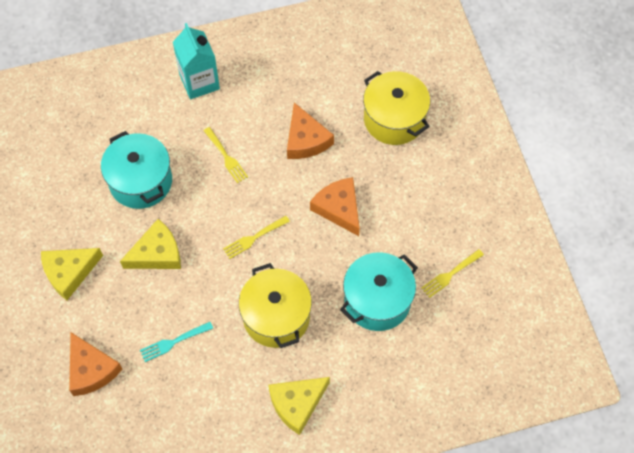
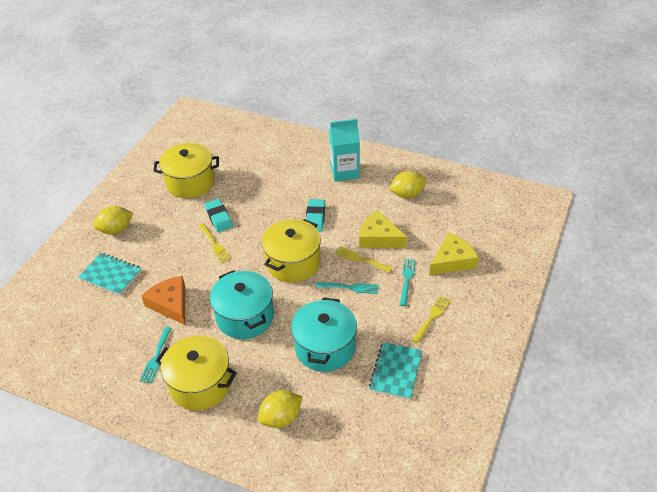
orange cheese: [69,332,122,396] [287,103,334,159] [310,177,360,236] = 3 -> [142,276,185,325] = 1
turquoise eraser: none = 0 -> [204,199,233,232] [306,199,325,232] = 2
turquoise fork: [140,322,213,362] = 1 -> [140,327,172,383] [315,282,378,294] [400,258,416,306] = 3
turquoise notebook: none = 0 -> [78,253,142,295] [369,342,423,400] = 2
yellow cheese: [41,248,103,300] [120,219,181,269] [269,377,330,435] = 3 -> [359,210,407,248] [429,232,479,275] = 2
yellow lemon: none = 0 -> [93,206,133,234] [257,390,302,428] [389,171,426,198] = 3
yellow pot: [239,263,312,348] [363,71,430,145] = 2 -> [153,143,219,198] [156,335,237,411] [261,219,321,283] = 3

